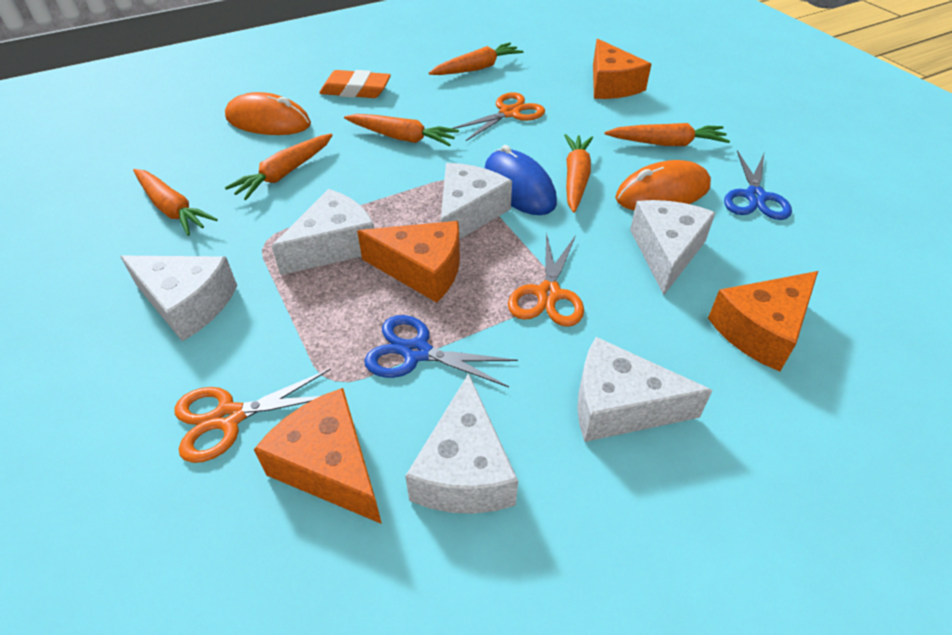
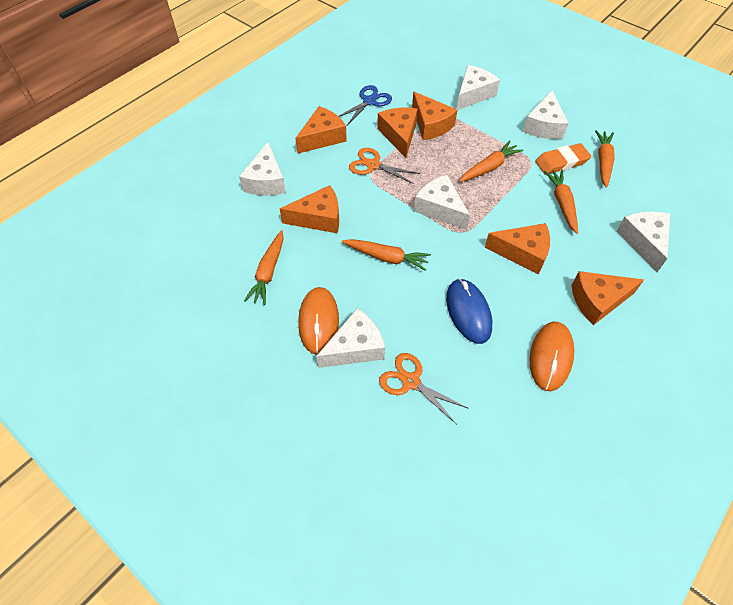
blue scissors: [364,315,518,387] [724,150,792,220] = 2 -> [339,85,392,125] = 1
orange carrot: [133,169,218,236] [225,134,333,200] [344,114,459,146] [429,43,523,75] [564,134,593,213] [604,123,730,146] = 6 -> [244,230,284,305] [342,239,431,271] [459,141,523,182] [544,170,578,234] [595,130,615,188] = 5
orange cheese: [254,388,382,524] [357,221,460,303] [593,38,651,99] [708,271,818,372] = 4 -> [280,185,339,233] [295,106,347,154] [377,108,418,158] [412,92,457,140] [485,223,550,274] [572,271,644,325] = 6
orange scissors: [174,369,331,463] [452,92,545,141] [508,232,584,327] = 3 -> [349,148,420,184] [379,353,469,425] = 2

